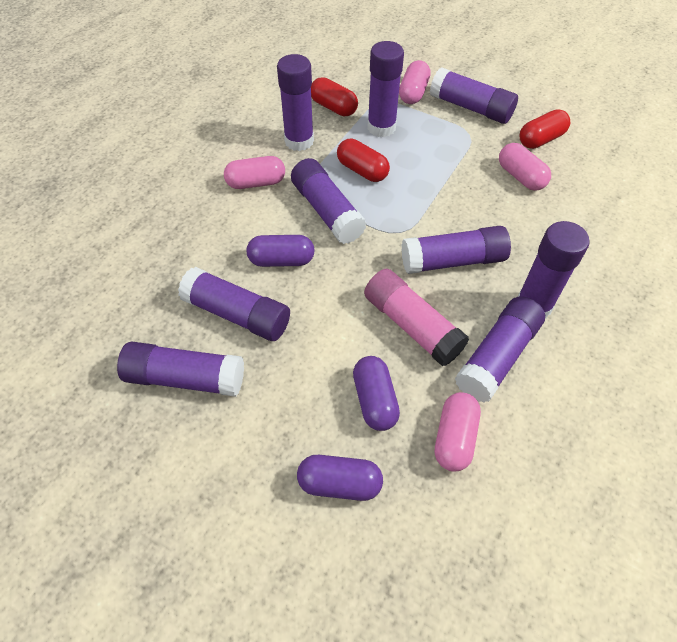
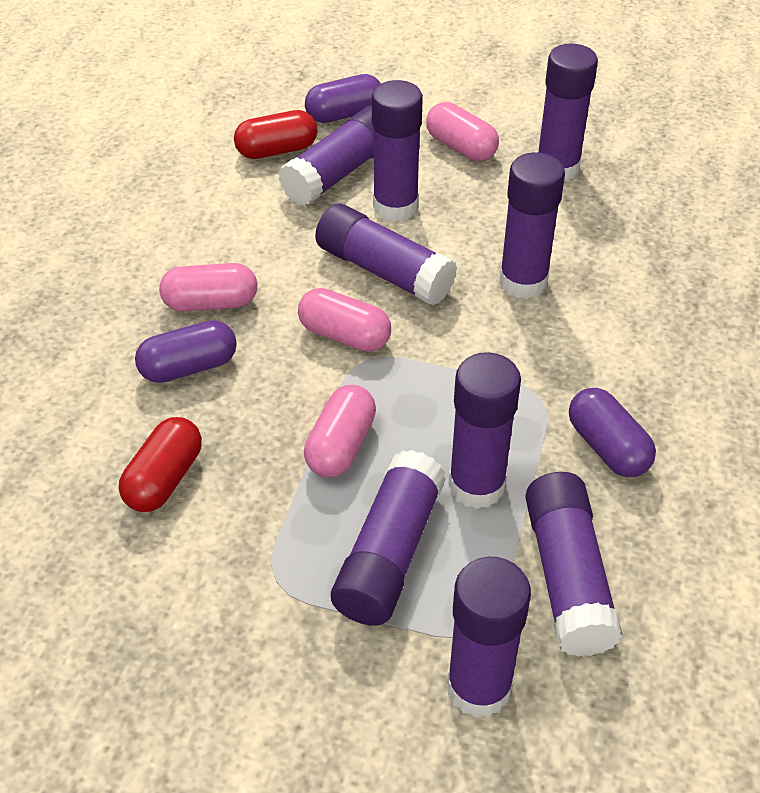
pink glue stick: [364,269,469,366] = 1 -> none = 0
red capsule: [311,77,358,116] [337,139,390,182] [520,109,570,149] = 3 -> [119,417,202,512] [234,110,318,159] = 2

